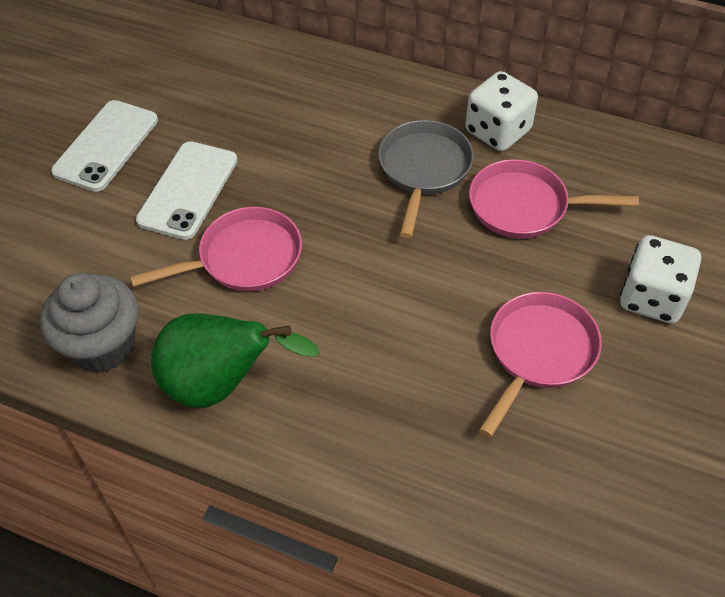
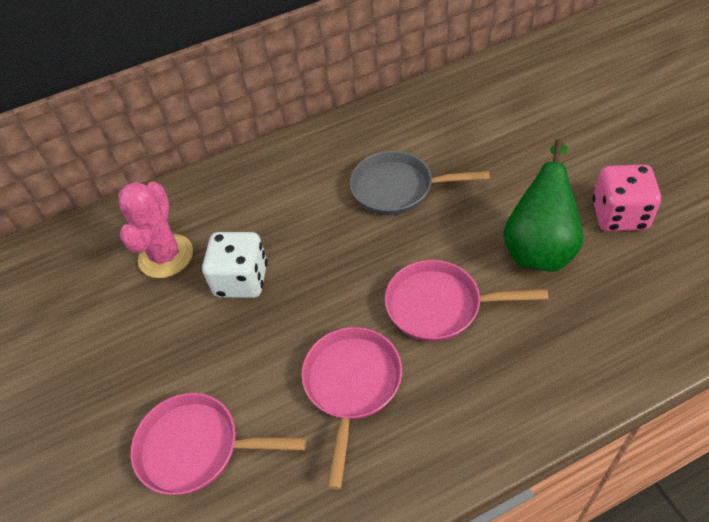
grey cupcake: [40,273,138,373] = 1 -> none = 0
pink cactus: none = 0 -> [118,182,193,278] = 1
pink dice: none = 0 -> [592,164,661,231] = 1
white dice: [465,71,538,151] [620,235,701,323] = 2 -> [202,232,268,298] = 1
white phone: [51,100,158,192] [136,141,237,240] = 2 -> none = 0

